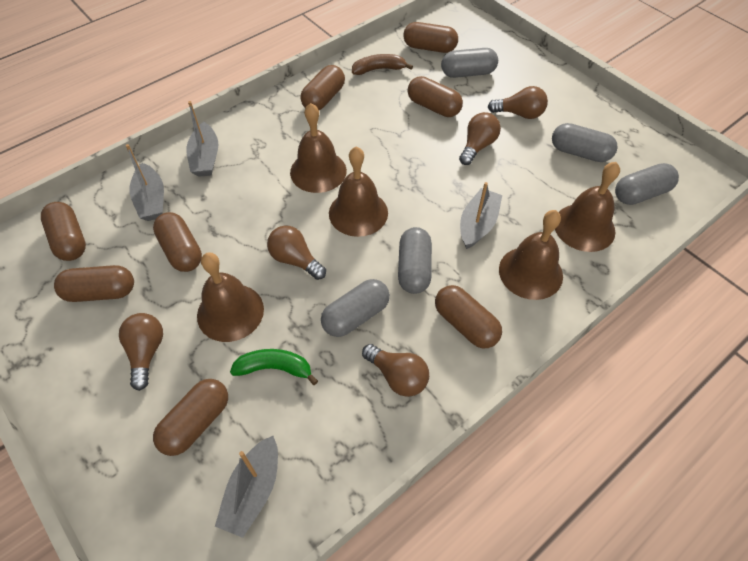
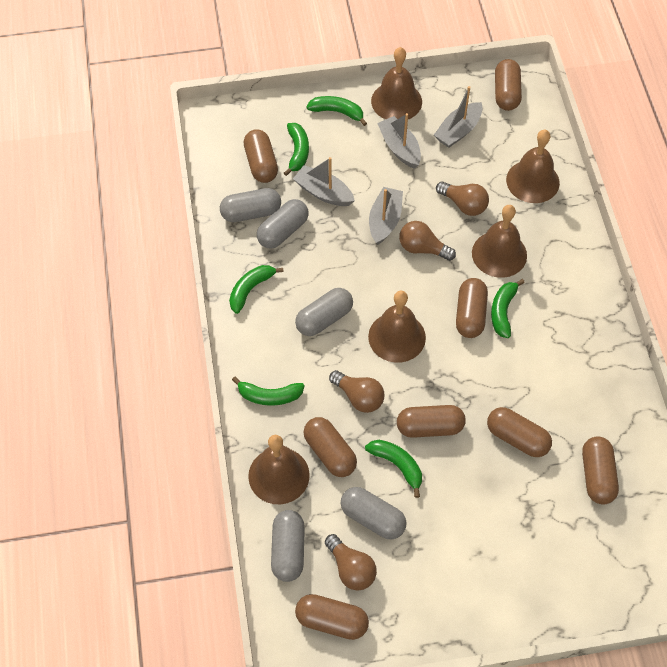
brown banana: [352,54,413,75] = 1 -> none = 0
brown light bulb: [119,313,163,391] [267,225,326,280] [362,344,429,397] [459,112,501,165] [488,86,548,119] = 5 -> [325,534,377,591] [329,370,384,413] [399,221,456,261] [436,181,489,216] = 4
green banana: [230,349,318,385] = 1 -> [229,265,284,314] [232,376,305,406] [284,123,309,176] [306,96,367,126] [365,440,422,498] [491,279,525,338] = 6

